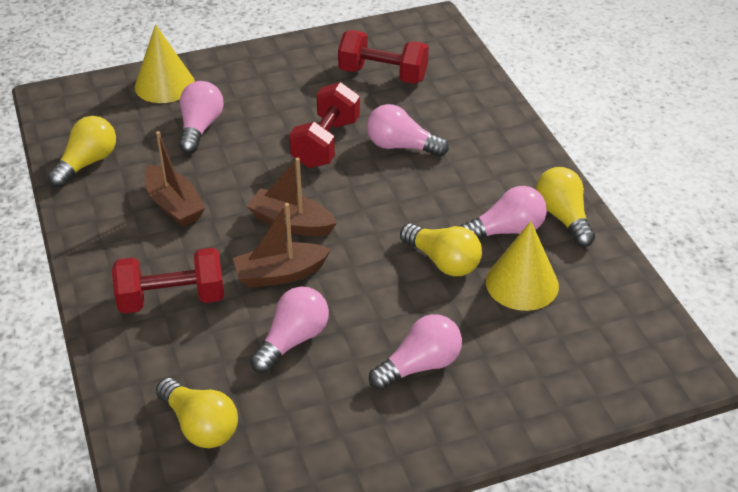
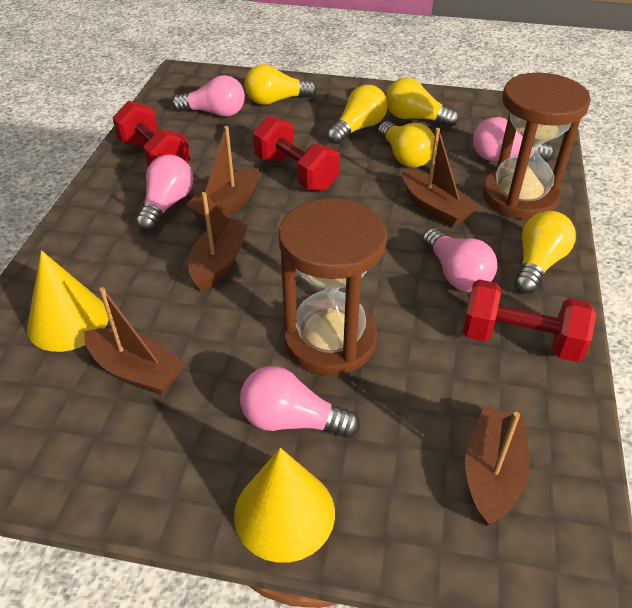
brown boat: [144,131,205,227] [233,203,331,288] [247,158,337,236] = 3 -> [84,287,185,395] [185,126,259,222] [189,192,249,291] [402,128,478,227] [465,407,529,526] = 5
brown hourglass: none = 0 -> [278,198,387,376] [482,73,591,219] = 2
yellow light bulb: [48,116,116,187] [156,378,238,448] [400,223,482,276] [535,167,595,247] = 4 -> [245,64,317,105] [327,85,388,144] [378,121,435,167] [386,78,459,127] [514,211,576,294] = 5

